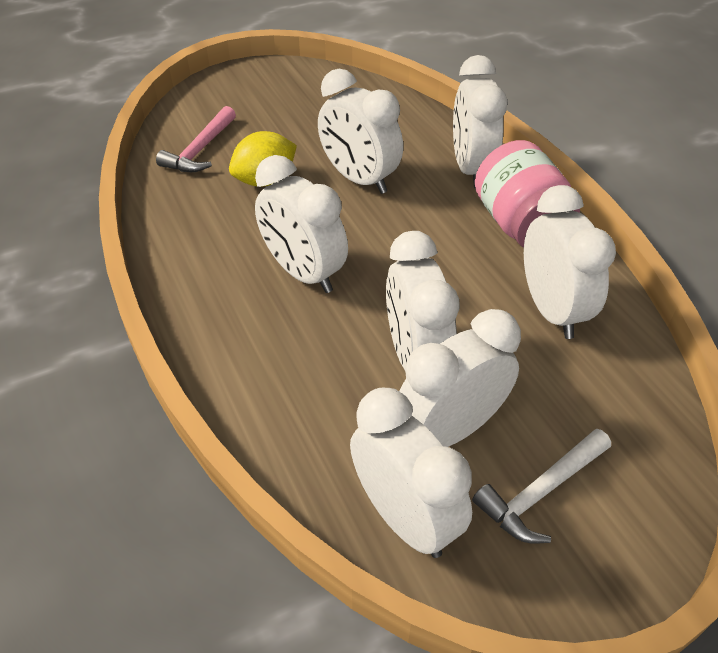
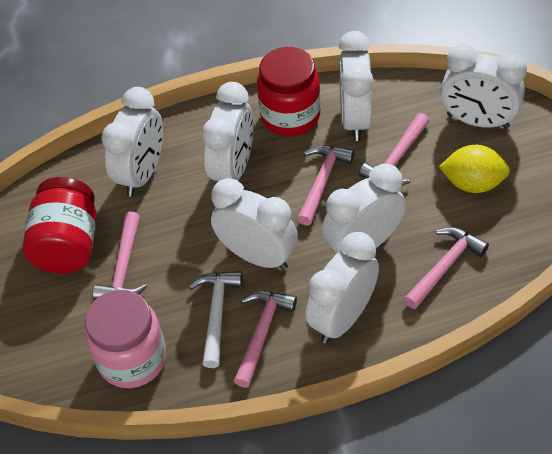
pink hammer: [156,106,236,172] = 1 -> [93,212,148,300] [234,291,297,388] [297,145,355,226] [359,113,429,186] [404,227,489,309] = 5
red jar: none = 0 -> [22,177,96,274] [257,47,321,136] = 2

